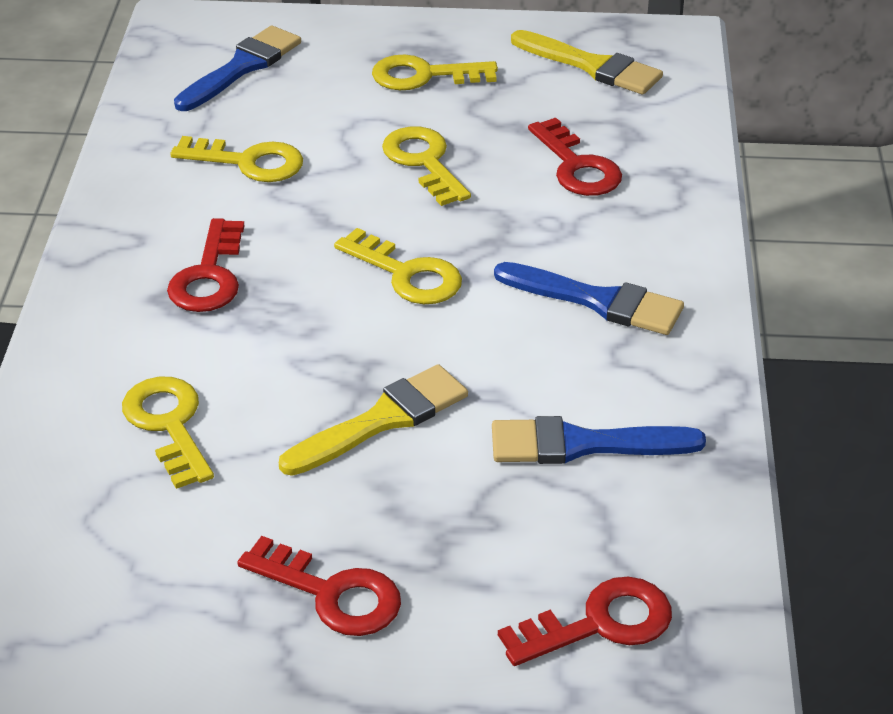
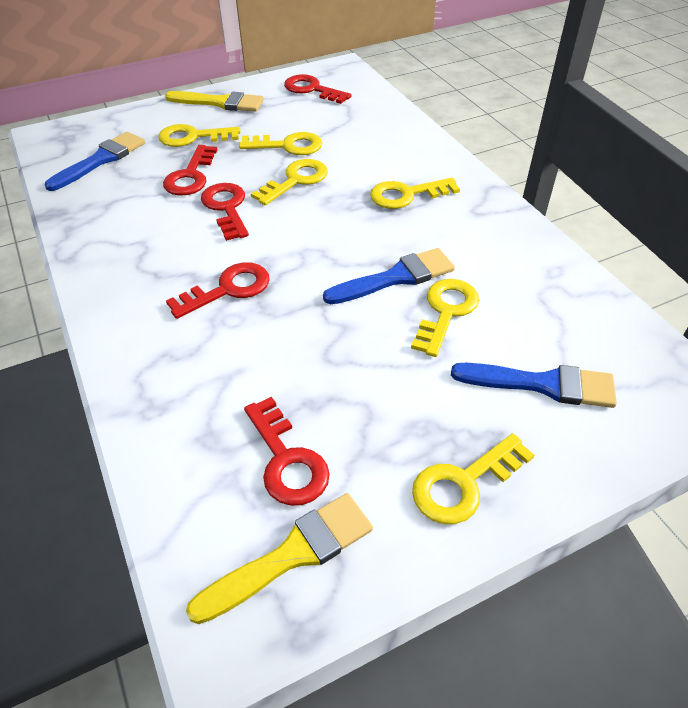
red key: [167,218,245,312] [237,536,401,636] [498,577,672,666] [528,118,622,196] = 4 -> [163,145,217,196] [166,262,270,319] [201,183,249,241] [244,397,330,506] [284,74,352,104] = 5
yellow key: [122,377,214,489] [170,136,303,182] [334,228,462,304] [372,54,498,90] [382,127,471,206] = 5 -> [158,124,240,147] [239,132,322,155] [251,159,328,205] [370,178,460,209] [411,279,479,357] [412,433,534,524] = 6

